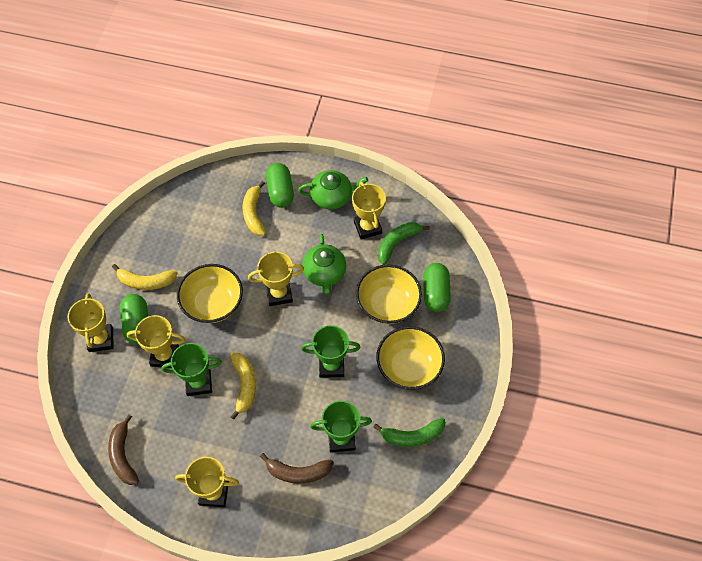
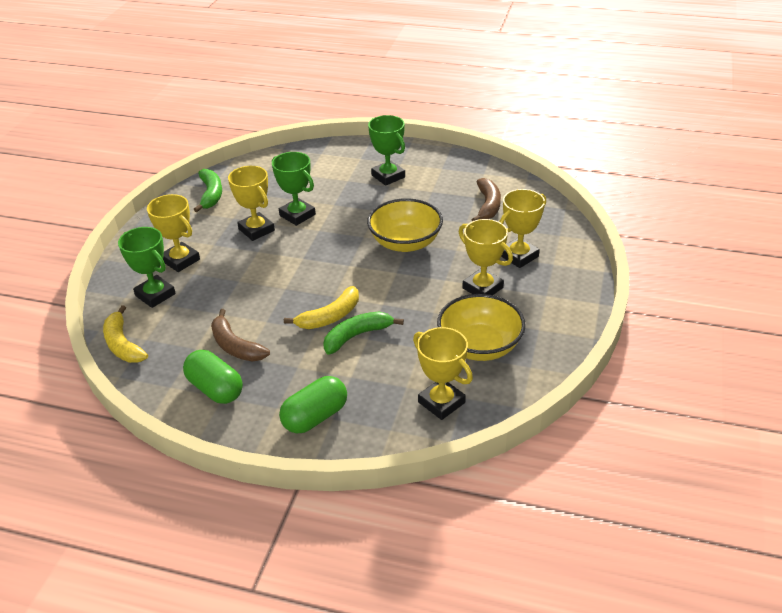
green capsule: [120,294,148,344] [266,163,294,208] [423,263,451,312] = 3 -> [183,350,243,404] [279,376,347,434] = 2
green teapot: [298,170,368,209] [302,234,346,295] = 2 -> none = 0
yellow banana: [112,264,177,290] [230,353,256,420] [243,181,266,236] = 3 -> [103,305,148,363] [284,286,359,329] = 2
yellow bowl: [177,264,243,323] [356,264,422,324] [376,326,445,390] = 3 -> [367,198,443,252] [437,294,526,361] = 2

